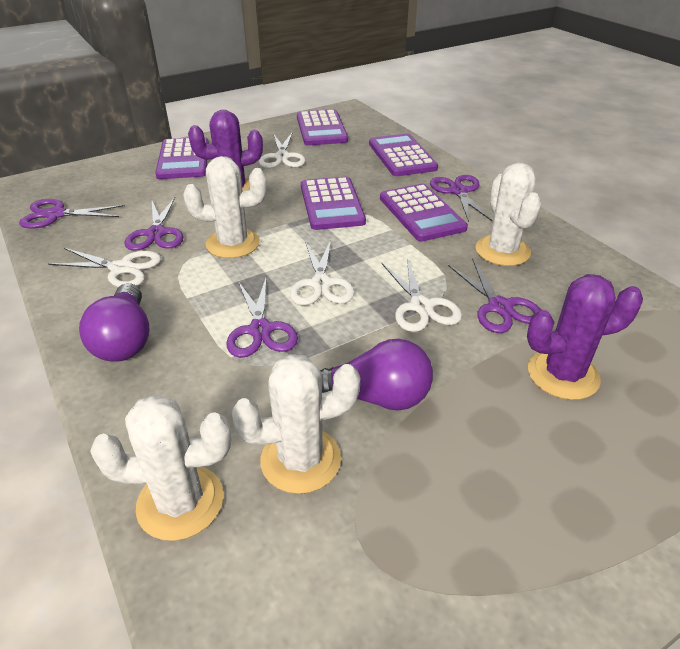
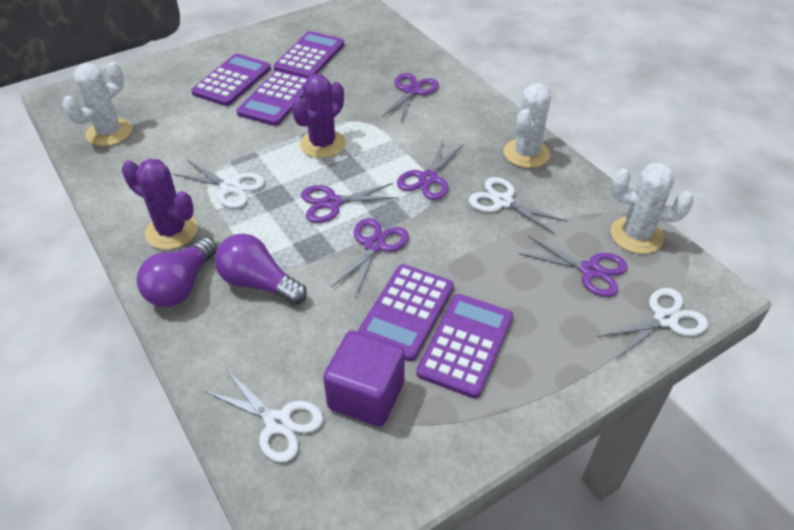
purple cube: none = 0 -> [323,331,405,427] = 1
white cactus: [90,394,231,541] [183,156,267,258] [231,354,360,494] [476,162,542,266] = 4 -> [62,62,132,146] [504,83,551,168] [611,163,694,254] = 3

